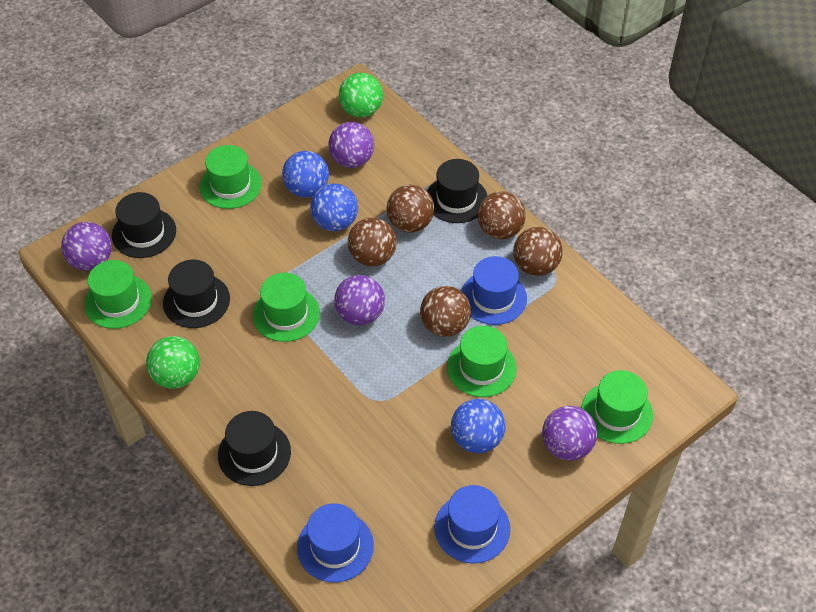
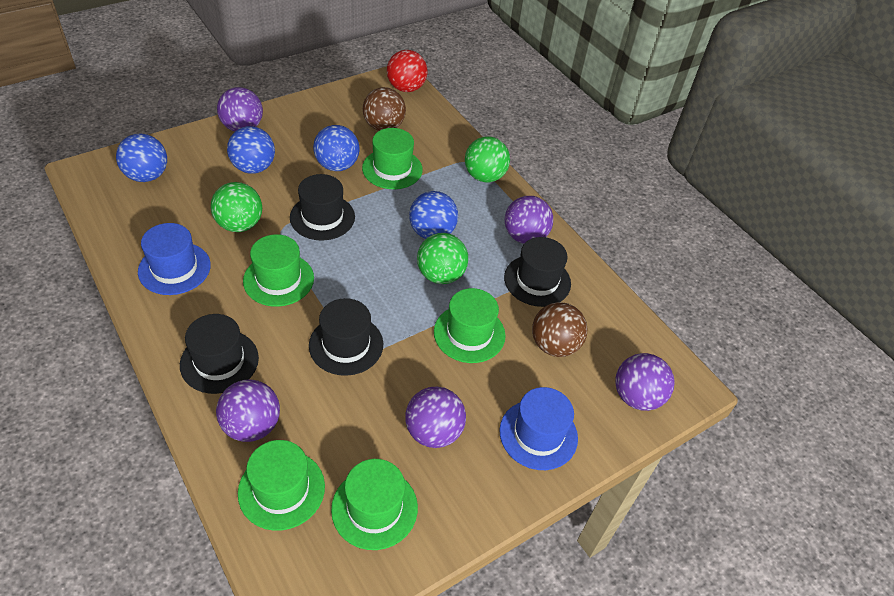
blue ball: [282,151,329,198] [310,184,358,231] [451,399,505,453] = 3 -> [116,134,167,182] [227,126,275,174] [313,125,359,171] [409,191,458,239] = 4
blue hat: [297,503,374,583] [434,485,510,563] [461,256,527,325] = 3 -> [138,223,211,295] [499,387,578,470] = 2
brown ball: [348,218,397,266] [387,185,434,232] [420,286,471,337] [478,191,526,239] [513,227,563,276] = 5 -> [363,87,406,131] [532,302,587,357] = 2
green ball: [146,336,200,389] [339,73,383,118] = 2 -> [211,182,262,232] [417,233,468,284] [465,137,510,182] = 3
purple ball: [61,222,112,271] [328,122,374,168] [334,275,385,325] [542,406,597,460] = 4 -> [216,380,280,442] [217,87,263,132] [405,387,466,448] [505,196,553,244] [615,353,675,411] = 5
red ball: none = 0 -> [387,50,428,92] = 1

